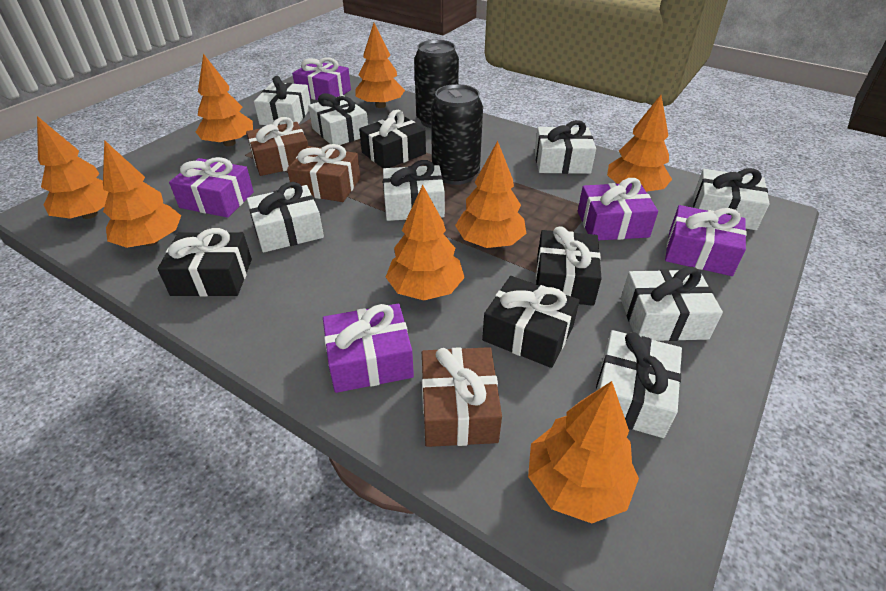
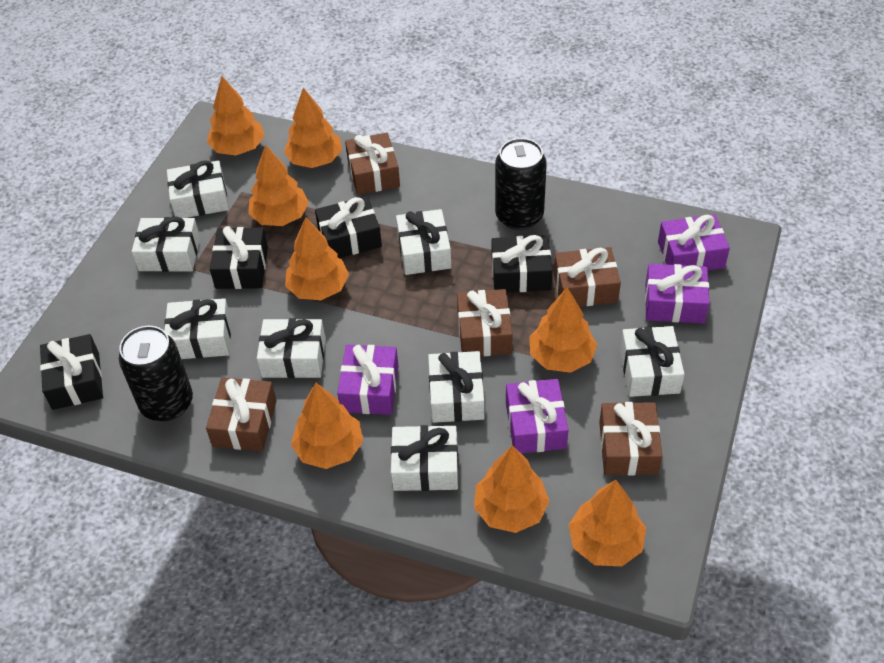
brown gift: [246,117,308,176] [287,144,361,202] [422,347,502,447] = 3 -> [206,377,276,451] [345,133,400,195] [457,289,512,356] [554,247,621,307] [599,402,662,476] = 5
purple gift: [169,157,254,218] [292,57,351,100] [323,304,414,393] [578,178,658,240] [665,205,747,276] = 5 -> [337,344,399,415] [506,379,569,453] [645,264,709,323] [658,214,730,270] = 4

